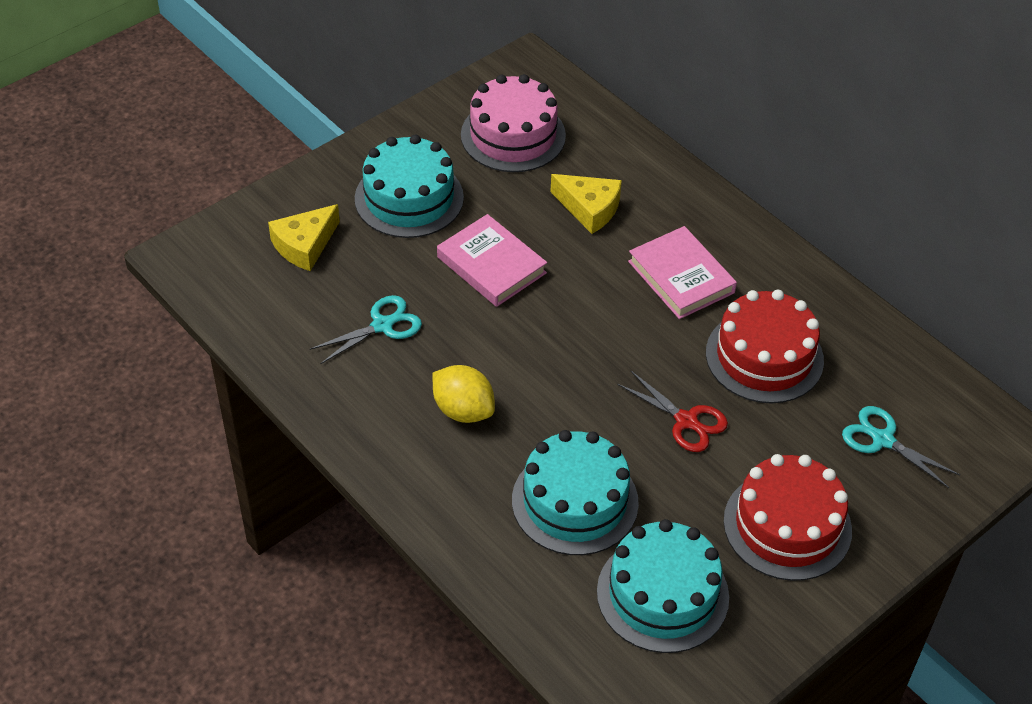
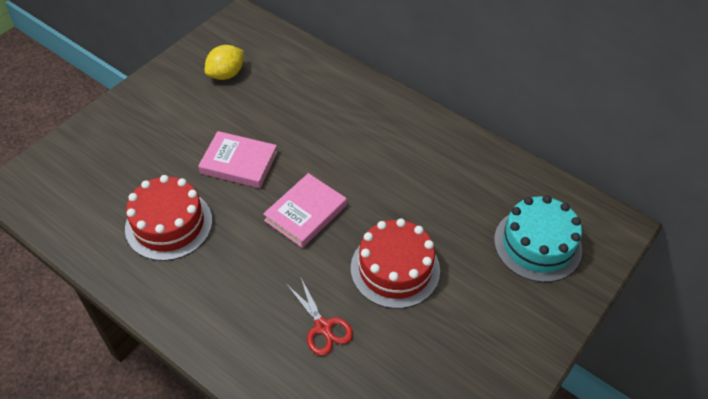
pink cake: [461,74,566,172] = 1 -> none = 0
turquoise cake: [355,135,464,238] [512,430,639,555] [597,519,729,653] = 3 -> [494,195,582,282] = 1
turquoise scissors: [310,295,422,364] [842,406,960,488] = 2 -> none = 0
yellow cheese: [268,204,340,271] [550,174,622,234] = 2 -> none = 0

